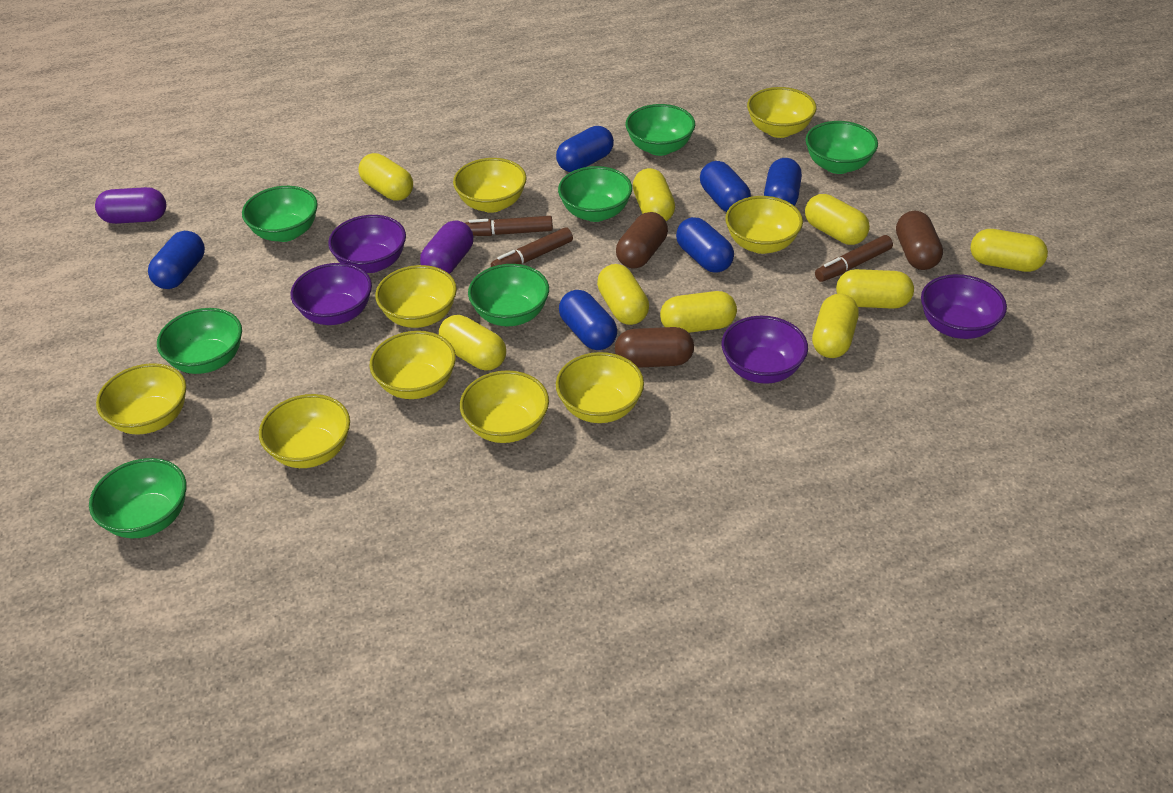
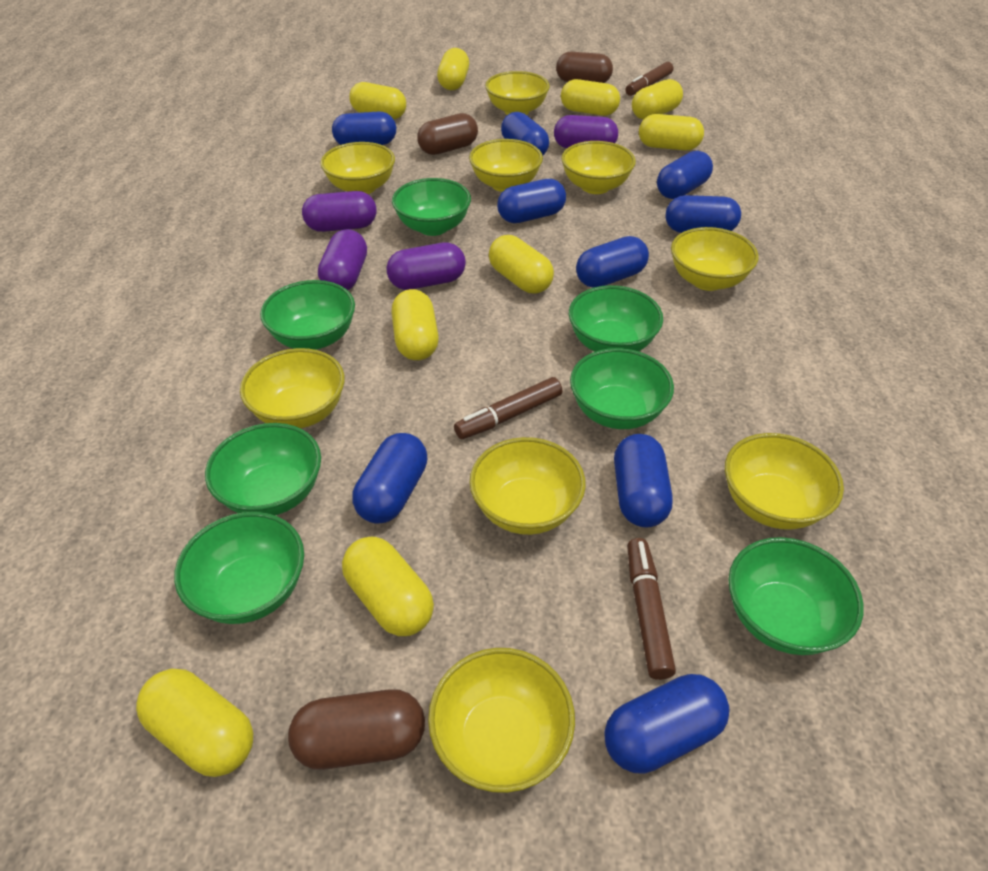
blue capsule: [148,231,205,289] [556,126,614,172] [559,290,617,350] [676,217,734,273] [700,161,751,212] [764,158,802,206] = 6 -> [332,111,396,145] [352,433,427,524] [497,179,566,223] [501,112,549,156] [576,236,649,288] [604,674,730,774] [614,434,673,528] [657,151,713,199] [666,195,741,233] = 9
purple bowl: [290,263,372,325] [328,215,406,273] [722,316,808,384] [921,274,1007,339] = 4 -> none = 0
purple capsule: [95,187,166,224] [420,220,473,274] = 2 -> [302,191,377,232] [318,229,367,290] [386,242,466,290] [554,115,618,148] = 4

